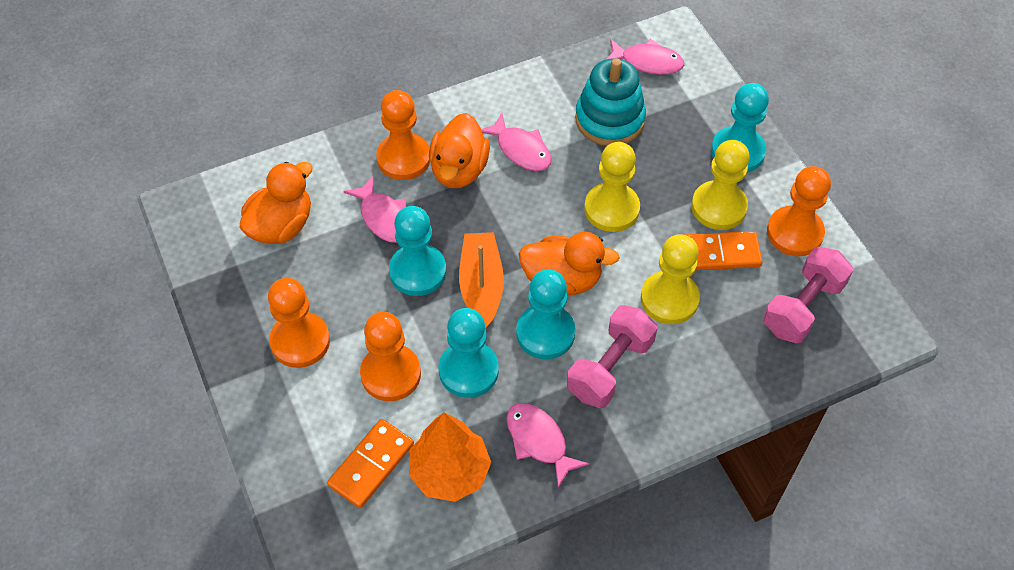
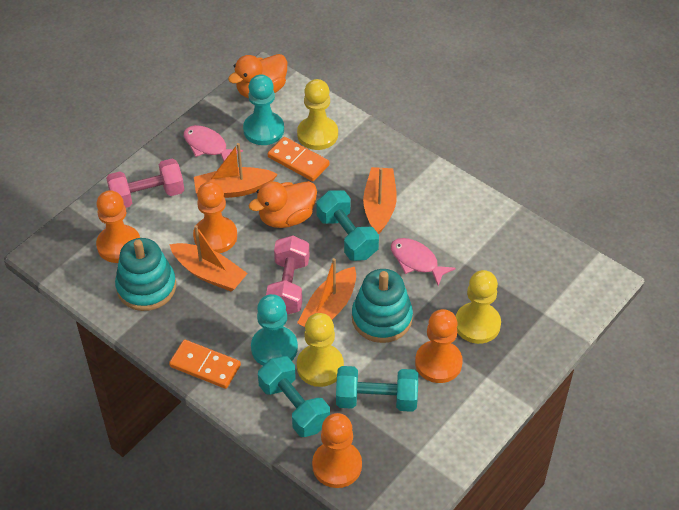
orange boat: [459,232,504,328] = 1 -> [169,225,248,291] [194,143,278,198] [297,258,356,327] [363,167,397,234] = 4
orange duck: [240,162,313,244] [429,113,490,188] [519,232,620,295] = 3 -> [228,54,287,98] [249,181,317,228] = 2
orange tree: [409,413,491,502] = 1 -> none = 0
pink fish: [343,175,406,243] [481,113,552,171] [506,403,589,488] [607,39,684,75] = 4 -> [184,125,243,162] [391,238,456,286] = 2
turquoise dumbbell: none = 0 -> [258,356,330,437] [316,190,379,261] [336,366,418,412] = 3
turquoise pawn: [389,206,446,296] [439,308,499,398] [516,269,576,359] [711,83,769,173] = 4 -> [243,74,284,145] [251,294,298,366] = 2
turquoise stacking toy: [575,58,646,146] = 1 -> [115,238,176,311] [352,269,413,343] = 2

